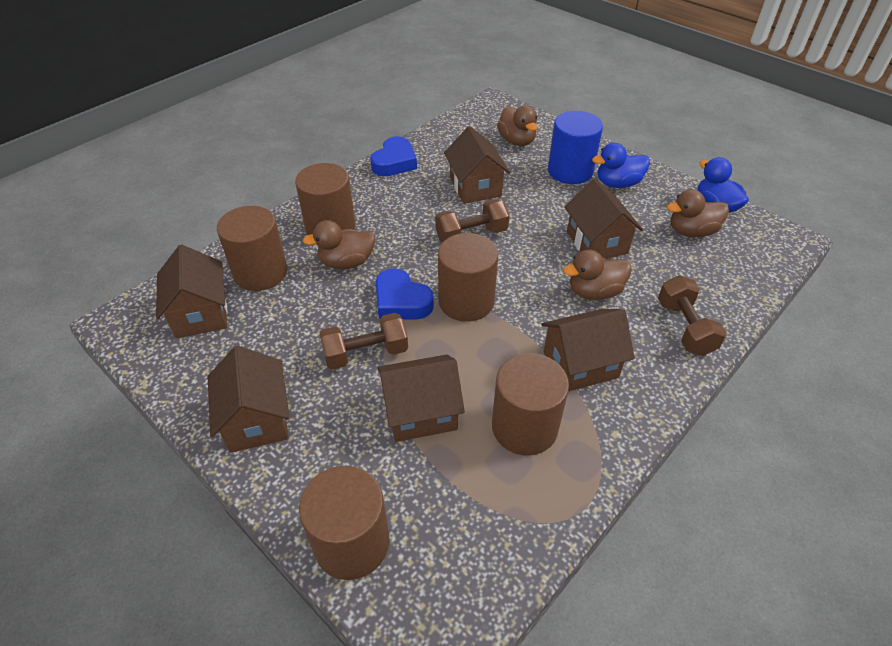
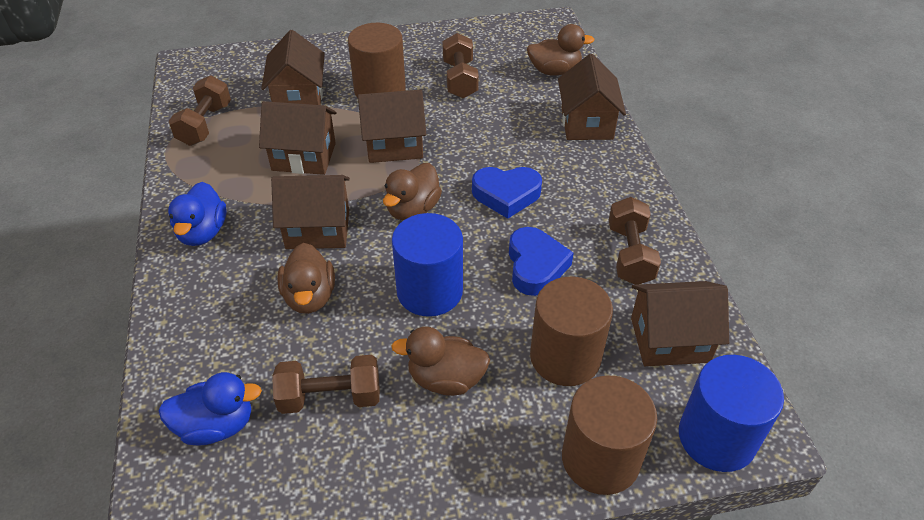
blue cylinder: [548,111,603,184] = 1 -> [392,213,463,317] [679,355,784,472] = 2
brown cylinder: [217,206,287,291] [295,163,355,235] [299,466,390,580] [438,233,498,322] [492,353,569,456] = 5 -> [348,23,406,98] [530,277,613,386] [562,375,657,495] = 3
brown dumbbell: [319,313,408,370] [435,199,509,243] [658,275,727,356] = 3 -> [169,75,231,146] [272,355,380,414] [442,33,479,98] [609,197,661,285] = 4

